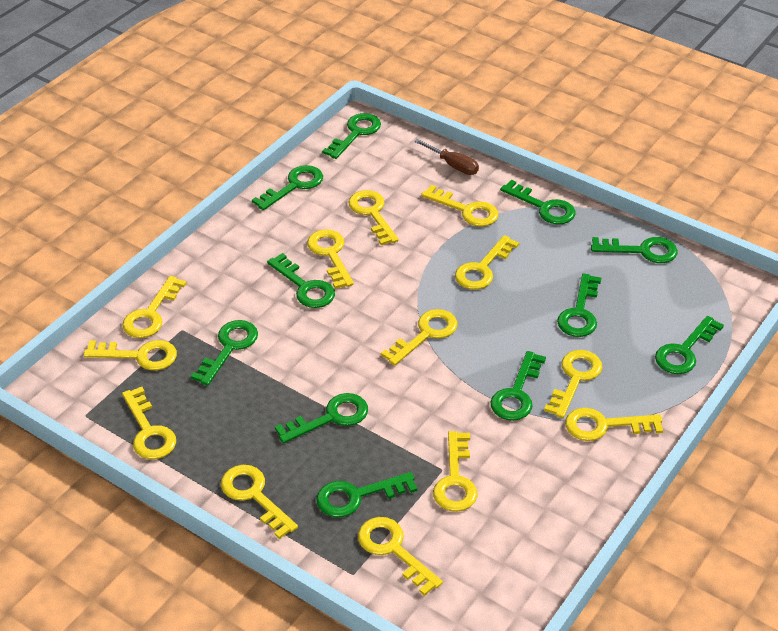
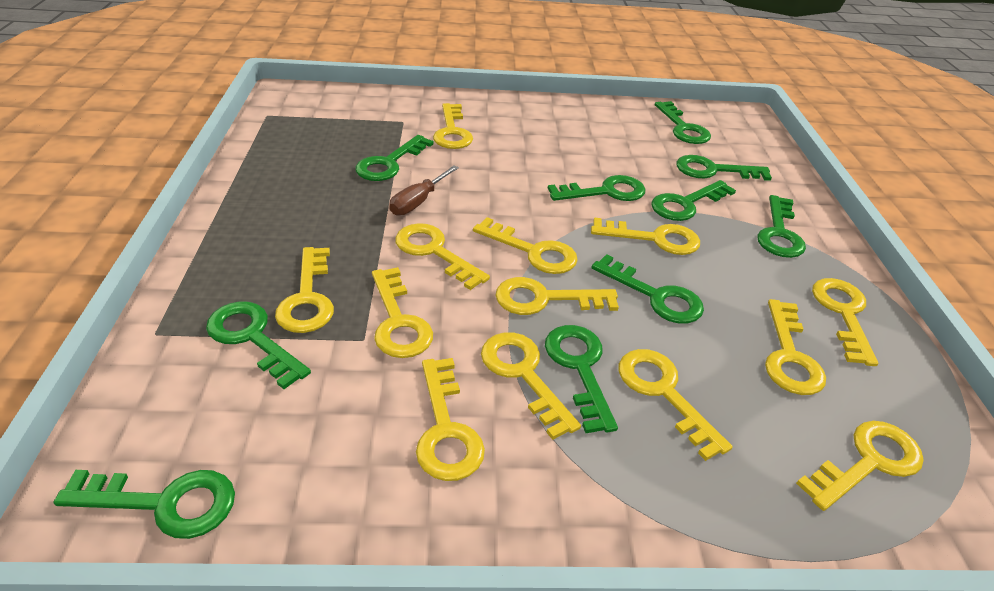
green key: [191,320,258,386] [252,165,323,210] [267,253,335,308] [275,393,368,443] [316,472,417,517] [322,113,381,159] [490,351,546,421] [500,180,575,224] [557,273,601,337] [591,237,678,263] [655,316,724,374] = 11 -> [54,470,235,539] [206,301,311,389] [355,135,434,181] [545,325,618,433] [547,175,645,201] [592,254,704,324] [651,180,736,221] [655,101,711,144] [676,155,772,181] [757,195,806,258] = 10

